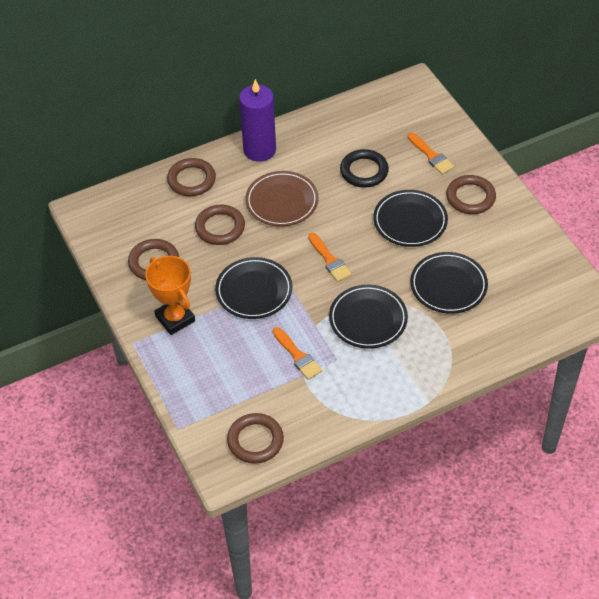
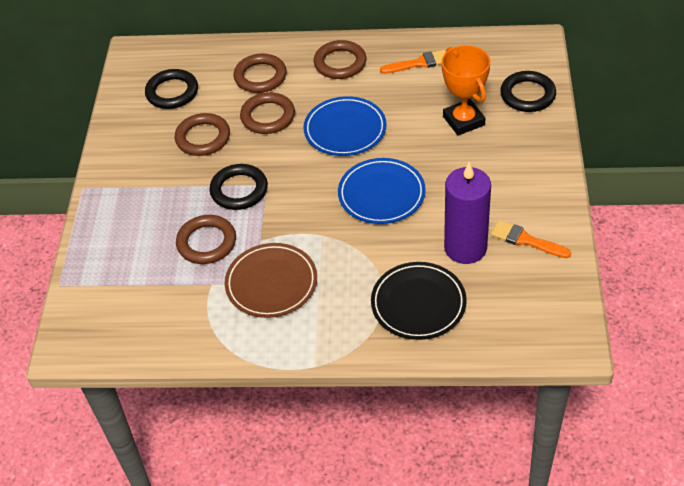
black plate: [215,257,292,319] [329,285,408,349] [373,190,448,247] [410,252,488,314] = 4 -> [371,262,467,340] = 1
black ring: [340,149,389,188] = 1 -> [145,69,198,109] [210,164,268,210] [500,71,556,112] = 3
blue plate: none = 0 -> [304,96,387,156] [338,158,426,224] = 2
orange brush: [273,327,322,380] [308,233,352,282] [408,132,454,174] = 3 -> [380,50,446,74] [491,220,571,258] = 2

